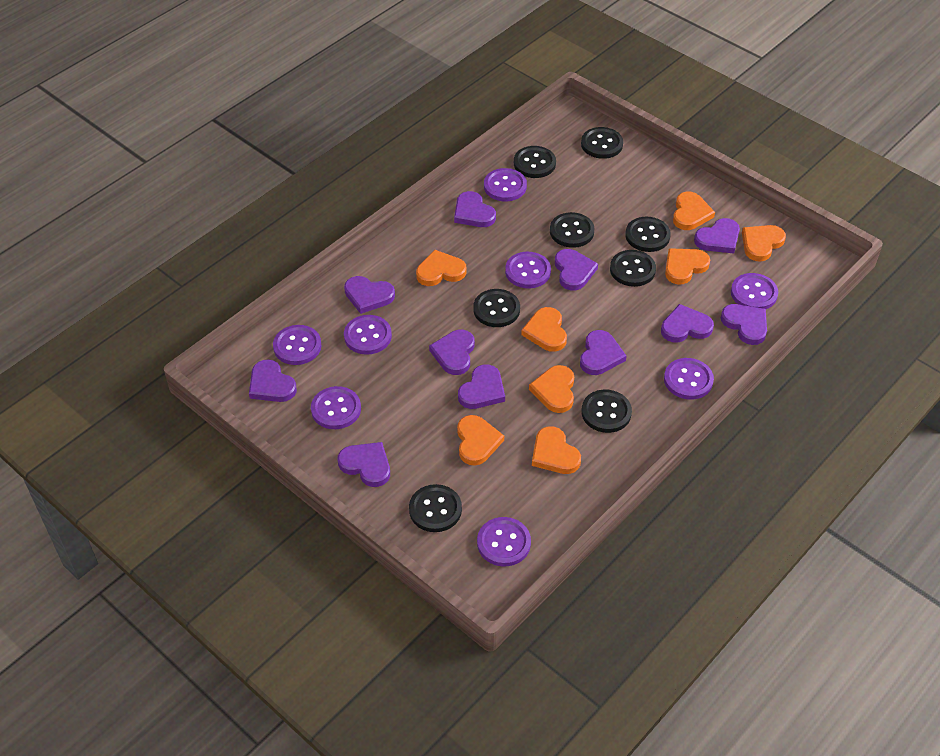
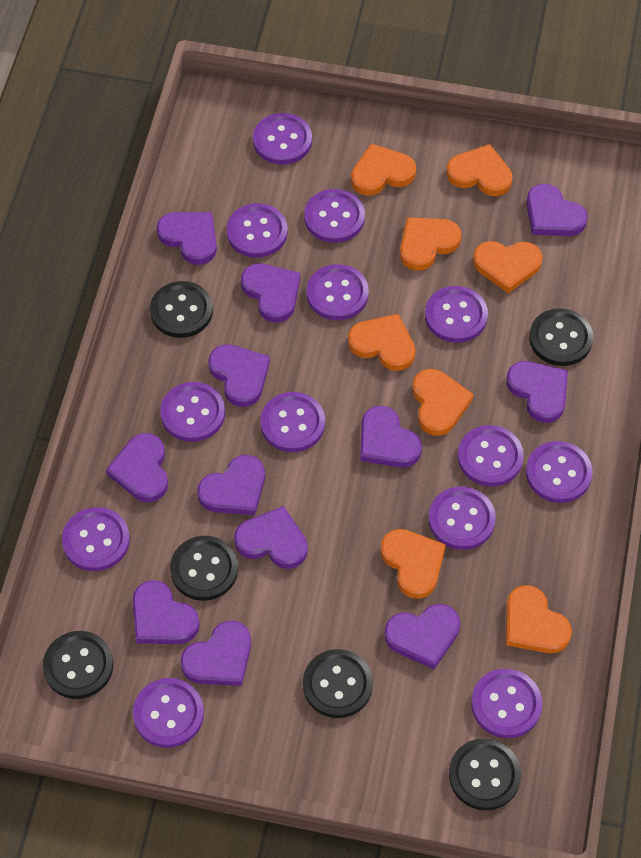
black button: [409,484,462,532] [473,289,520,327] [514,146,556,178] [550,212,595,248] [581,127,623,159] [581,390,632,433] [610,250,656,287] [625,217,671,252] = 8 -> [43,631,113,699] [150,281,213,338] [170,536,238,601] [303,649,373,718] [449,738,521,810] [529,308,593,366] = 6
purple button: [273,325,322,365] [311,386,361,429] [344,315,392,355] [477,517,531,567] [484,168,527,201] [505,252,551,288] [664,358,714,400] [731,273,778,309] = 8 -> [62,507,130,571] [133,678,204,748] [160,382,225,442] [226,203,288,258] [253,113,312,165] [260,392,325,452] [304,189,365,243] [307,264,369,320] [425,286,488,343] [428,487,496,550] [458,425,524,486] [471,669,542,738] [526,441,593,503] = 13
purple heart: [249,359,297,402] [337,442,390,487] [344,276,395,314] [429,330,475,375] [454,191,496,227] [458,364,505,409] [555,249,598,291] [580,330,627,375] [661,304,714,342] [694,218,740,253] [721,304,767,345] = 11 -> [106,433,168,502] [133,580,200,644] [157,212,217,265] [181,621,251,686] [197,455,265,515] [208,344,270,407] [234,506,308,569] [241,264,300,322] [360,406,422,468] [384,604,460,669] [506,361,568,423] [526,183,588,236] = 12

